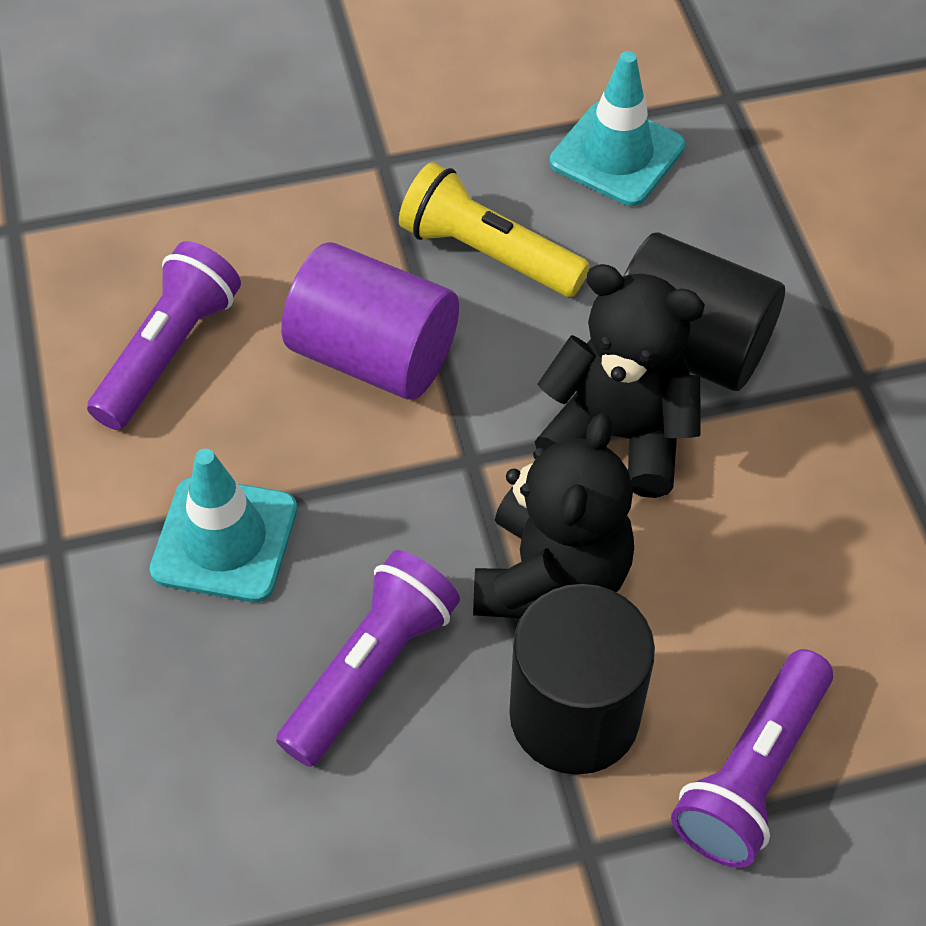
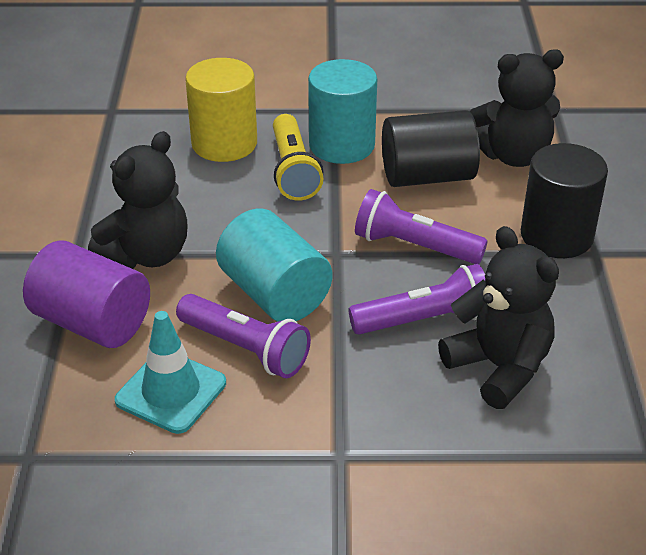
black teddy bear: [473,413,634,618] [535,264,705,498] = 2 -> [88,131,187,269] [438,226,559,409] [470,50,564,167] = 3
turquoise cylinder: none = 0 -> [216,209,333,322] [308,59,377,164] = 2
turquoise traffic cone: [150,449,297,602] [550,51,685,206] = 2 -> [115,311,226,434] = 1
yellow cylinder: none = 0 -> [185,58,257,162] = 1

